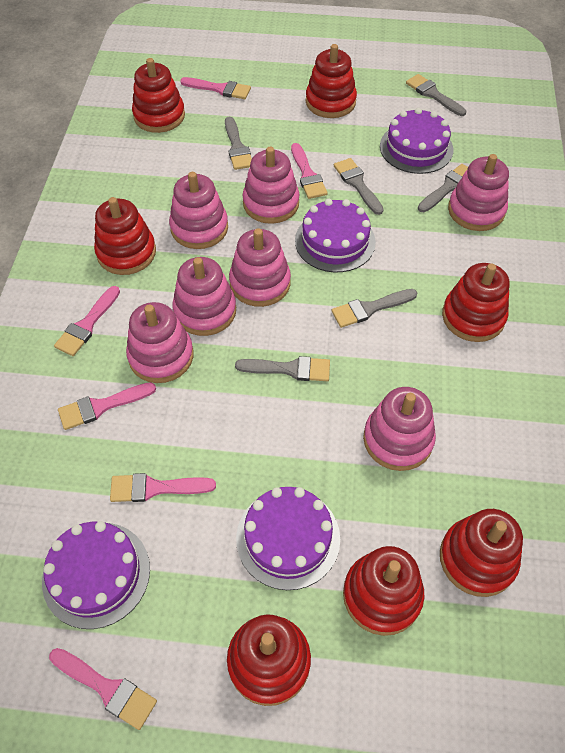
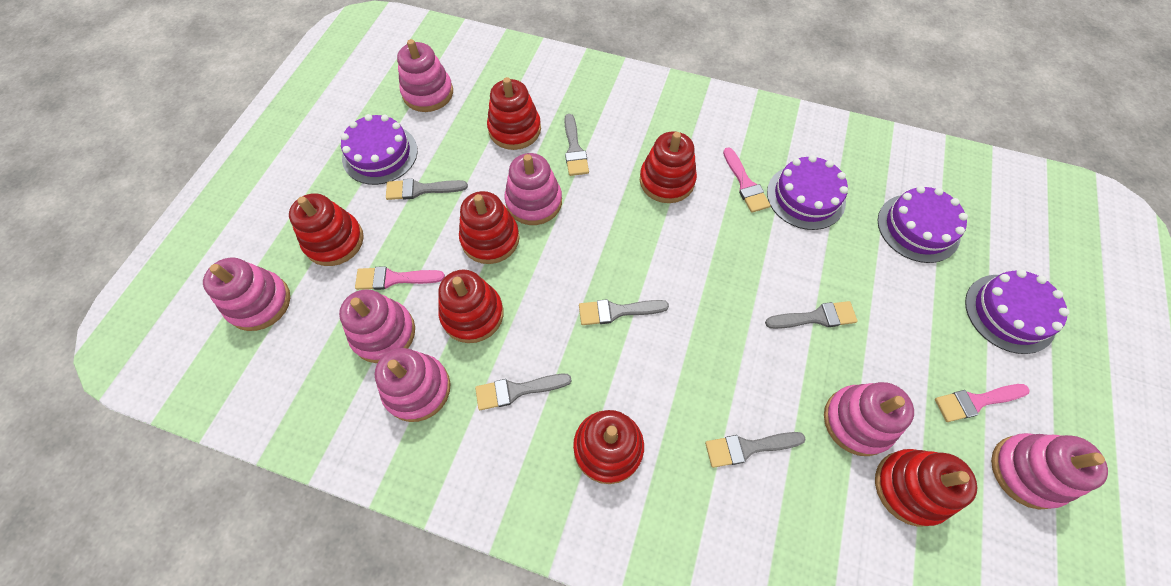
pink brush: [49,648,157,730] [54,286,120,356] [58,382,156,430] [110,473,216,502] [180,77,251,99] [291,143,328,199] = 6 -> [355,266,445,290] [723,147,771,213] [935,384,1030,422] = 3

